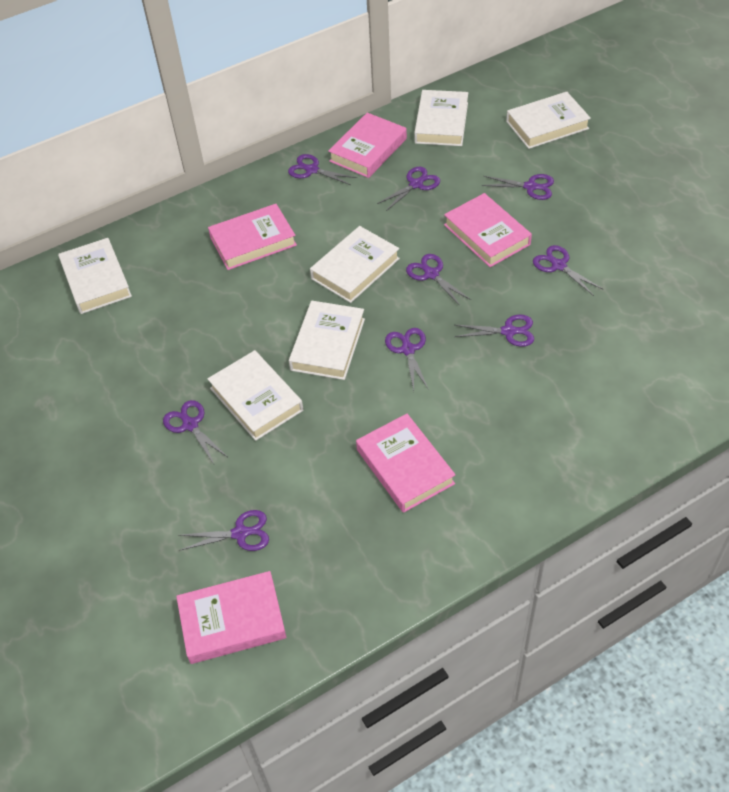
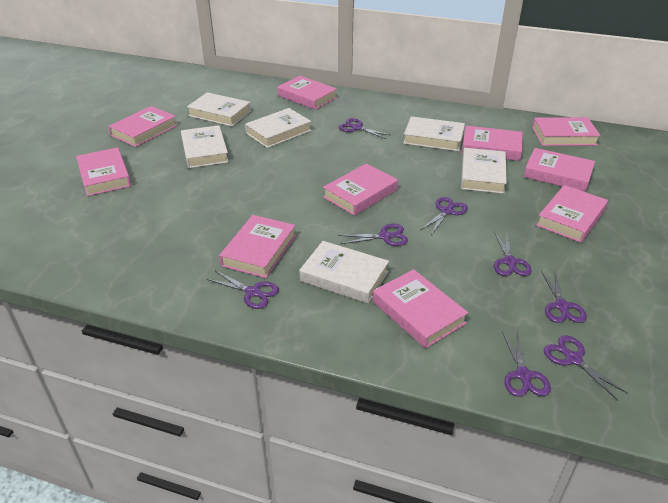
pink book: [176,571,286,664] [208,204,297,270] [328,113,407,178] [356,414,456,513] [444,193,532,267] = 5 -> [76,147,131,196] [108,106,177,147] [219,215,296,278] [277,76,337,110] [323,163,398,216] [373,269,468,348] [461,126,522,161] [523,148,595,192] [532,117,601,146] [536,185,608,243] = 10
purple scissors: [163,400,227,464] [178,510,269,551] [288,154,357,185] [377,167,440,211] [385,328,429,391] [406,254,471,306] [454,315,534,347] [482,174,554,200] [533,245,603,296] = 9 -> [207,271,279,309] [338,224,408,246] [339,118,390,139] [421,197,468,235] [494,232,532,276] [502,331,551,397] [541,271,587,323] [543,335,629,400] = 8

